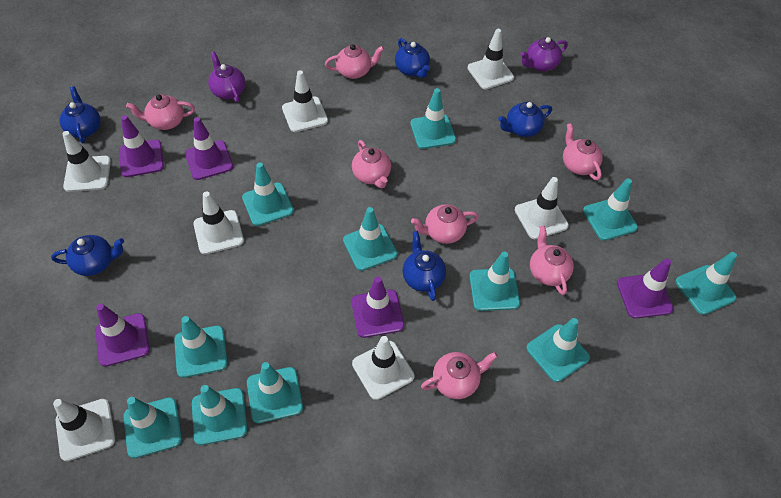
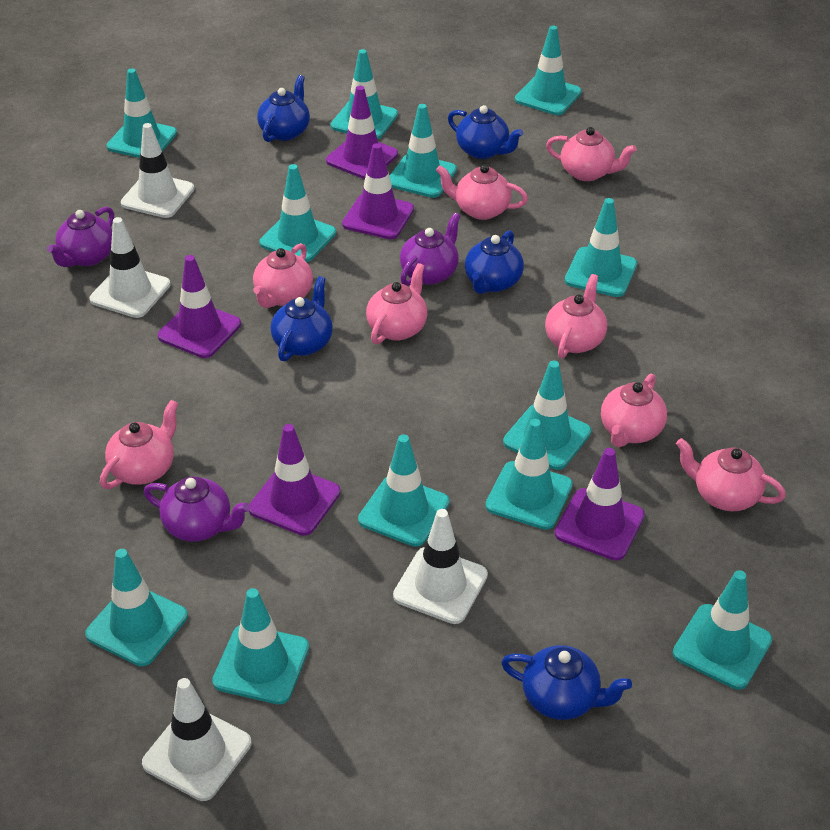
pink teapot: [126,94,195,130] [325,44,384,79] [352,140,391,188] [411,205,479,244] [421,352,498,399] [530,226,574,295] [563,123,603,181] = 7 -> [100,400,178,489] [253,243,313,308] [366,263,427,344] [436,164,528,220] [545,274,607,358] [546,127,637,181] [601,374,667,447] [676,438,786,511] = 8
purple teapot: [208,52,246,102] [521,37,568,72] = 2 -> [47,207,114,267] [144,476,250,542] [400,213,460,286] = 3
turquoise traffic cone: [123,397,182,458] [174,316,227,378] [192,385,247,445] [242,163,294,226] [247,362,303,423] [343,207,398,271] [410,88,456,149] [469,252,520,311] [526,318,590,382] [583,178,638,241] [675,252,737,315] = 11 -> [85,549,188,666] [107,68,177,158] [212,588,309,704] [259,164,336,262] [331,49,398,139] [358,434,450,547] [390,104,457,198] [485,419,573,530] [503,361,591,470] [515,26,582,115] [565,198,637,297] [673,570,772,690] = 12
white traffic cone: [53,399,115,461] [62,131,111,192] [193,191,244,255] [282,70,328,132] [352,336,414,400] [467,29,514,89] [515,177,569,239] = 7 -> [90,217,170,318] [121,123,194,218] [142,678,251,801] [393,509,488,624] = 4

